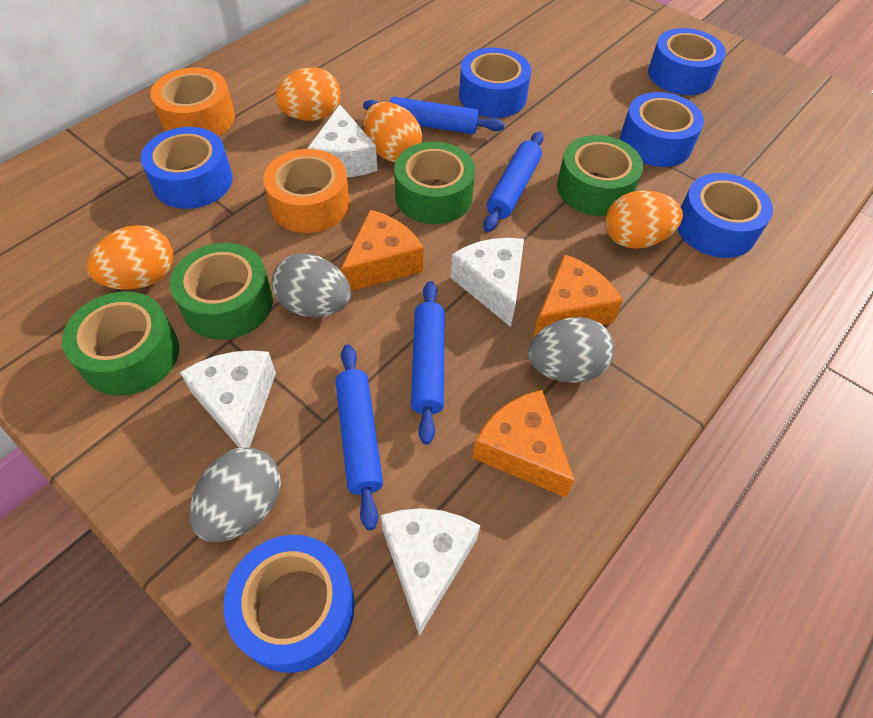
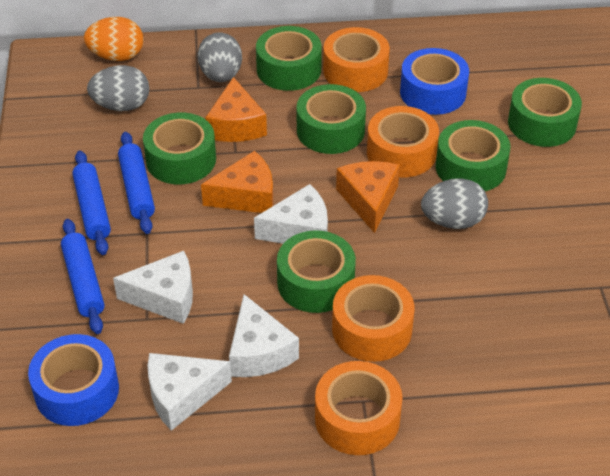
blue rolling pin: [336,344,383,530] [363,97,505,134] [411,281,445,445] [483,131,544,232] = 4 -> [61,219,104,334] [72,151,111,255] [118,132,155,234] = 3
blue tape: [141,127,233,209] [224,535,355,673] [459,47,531,118] [620,92,704,167] [648,28,726,95] [677,173,773,258] = 6 -> [28,334,119,426] [400,48,469,115] = 2
green tape: [62,291,179,396] [170,243,273,340] [394,142,475,224] [557,135,643,216] = 4 -> [143,113,216,184] [256,26,322,91] [277,230,356,313] [297,84,366,154] [436,120,510,191] [508,78,582,147] = 6
orange egg: [87,225,173,290] [275,67,341,121] [364,102,422,162] [605,190,683,249] = 4 -> [84,17,144,61] = 1
orange tape: [151,68,235,136] [263,149,350,233] = 2 -> [315,361,403,455] [323,27,390,92] [332,275,415,362] [367,106,439,178] = 4

